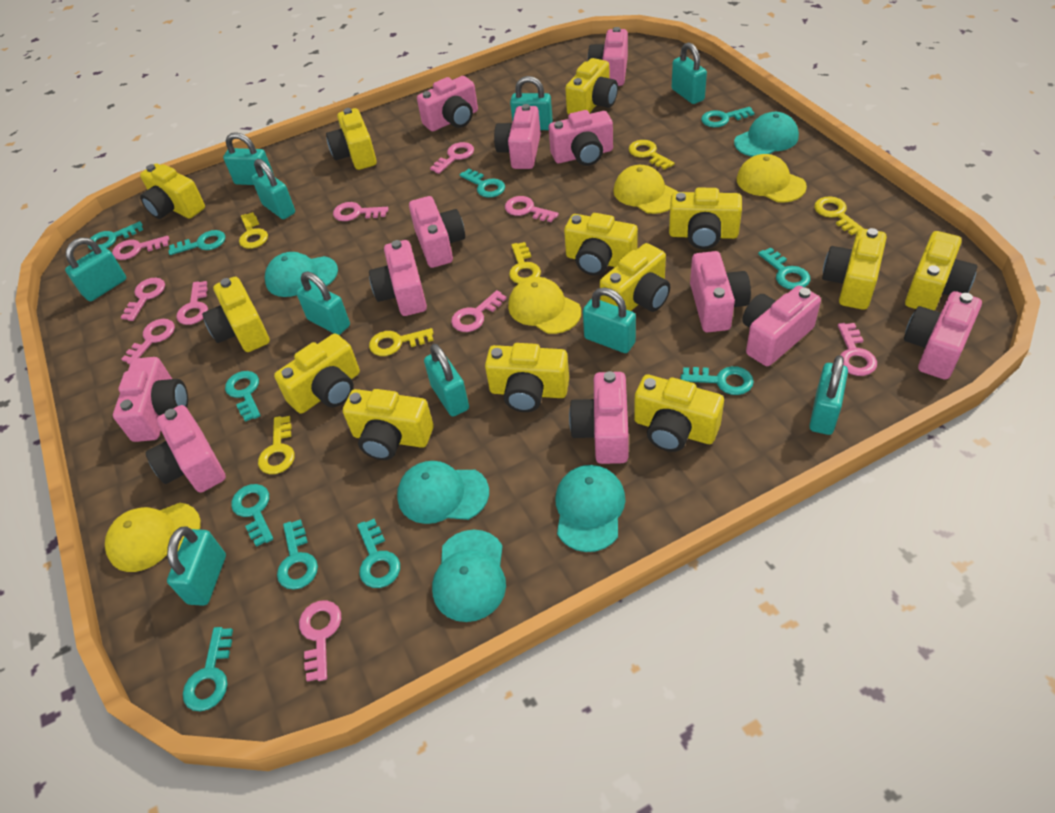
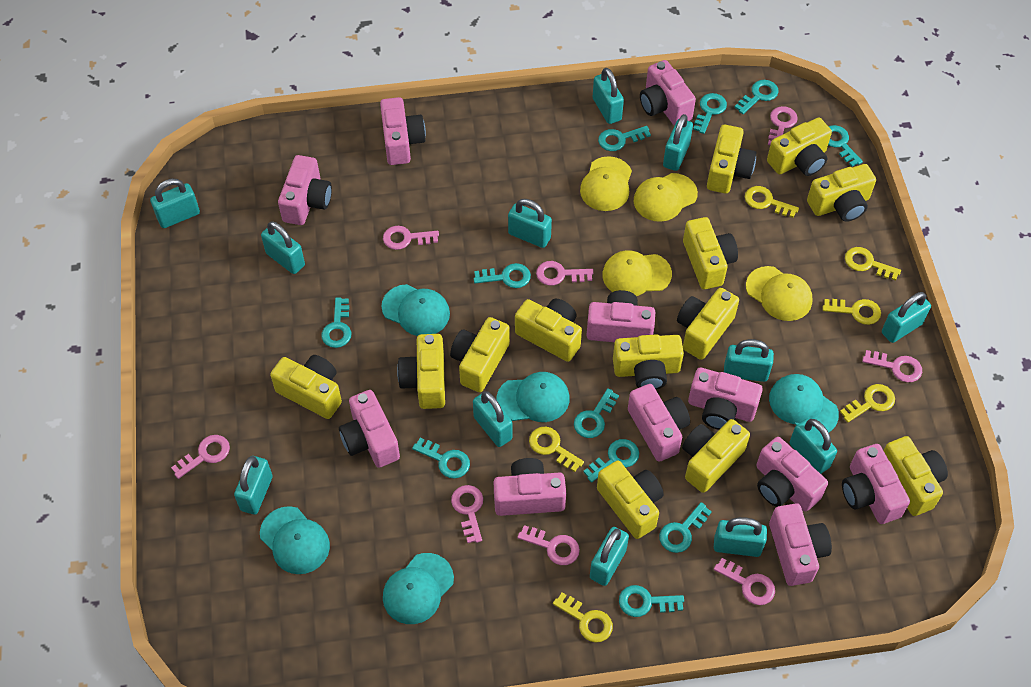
pink camera: [113,357,188,442] [146,405,226,493] [369,240,427,316] [409,196,465,268] [417,76,478,131] [494,104,541,169] [549,110,613,166] [569,371,628,464] [588,27,628,86] [690,251,751,332] [742,286,821,366] [904,291,982,380] = 12 -> [278,155,332,225] [339,390,400,468] [380,97,426,165] [494,458,566,516] [587,290,655,342] [628,384,690,462] [640,60,696,126] [688,368,763,430] [756,437,828,512] [769,503,832,586] [842,444,910,524] = 11
pink key: [112,236,169,260] [121,278,165,321] [121,319,175,364] [176,281,208,325] [299,600,341,682] [333,202,389,221] [430,142,474,174] [451,290,507,332] [505,196,559,222] [838,323,877,376] = 10 -> [171,435,230,479] [383,226,439,250] [451,485,483,543] [517,525,580,565] [536,261,593,286] [714,558,775,605] [768,106,798,145] [862,350,922,383] = 8
turquoise padlock: [65,237,126,301] [167,527,226,606] [223,132,274,185] [252,159,295,219] [296,272,350,335] [424,344,469,416] [510,76,553,130] [583,287,636,353] [672,42,707,104] [809,355,848,435] = 10 -> [150,179,200,228] [234,456,273,515] [261,221,305,274] [473,391,512,447] [508,199,552,248] [590,527,629,586] [593,68,624,124] [663,114,693,171] [714,517,767,557] [724,339,774,382] [790,418,837,474] [882,292,931,343] = 12

